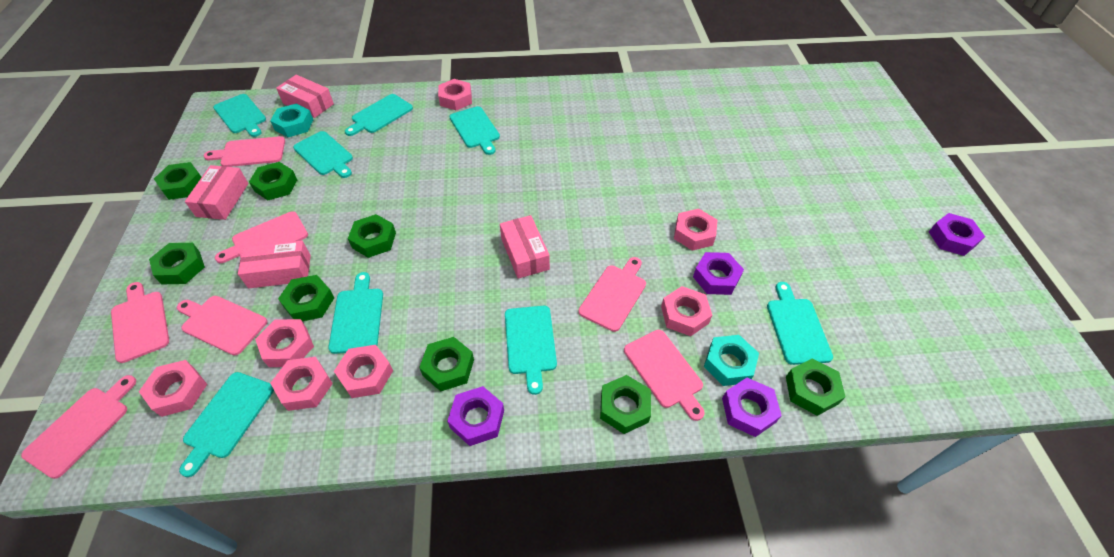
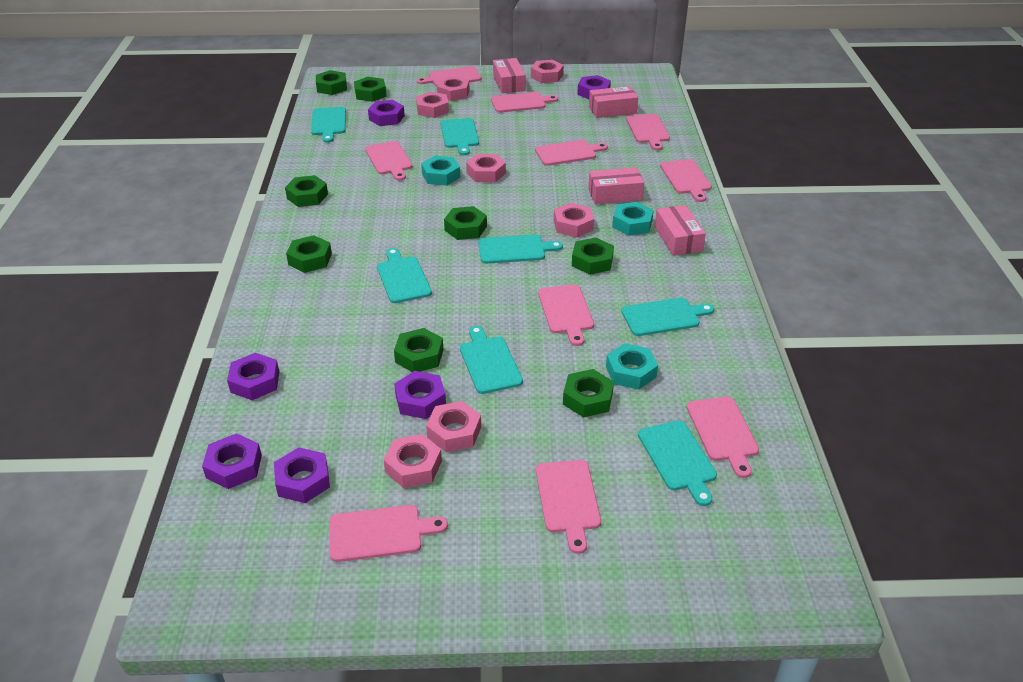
pink cutting board: [21,375,136,479] [111,282,169,363] [177,296,267,355] [204,136,285,167] [215,211,308,263] [578,257,646,332] [624,330,705,421] = 7 -> [330,505,448,562] [365,141,412,181] [417,66,482,86] [491,92,558,113] [535,140,608,166] [536,460,601,554] [538,285,594,346] [626,114,670,150] [660,159,712,202] [687,397,759,478] = 10
purple nut: [447,386,504,446] [693,252,744,295] [722,378,782,437] [929,213,985,256] = 4 -> [202,433,262,489] [227,353,279,400] [274,447,330,503] [368,100,405,126] [394,371,446,419] [577,75,611,99] = 6
turquoise cutting board: [179,372,274,477] [213,94,266,137] [293,131,353,178] [328,272,383,354] [345,94,413,136] [449,106,500,155] [505,306,557,395] [767,282,833,365] = 8 -> [311,107,346,143] [377,248,432,303] [440,118,479,155] [460,326,523,394] [478,234,563,264] [621,298,714,336] [638,420,717,506] = 7
turquoise nut: [270,104,313,137] [704,335,759,386] = 2 -> [421,156,460,186] [606,343,658,390] [612,202,654,236] = 3

